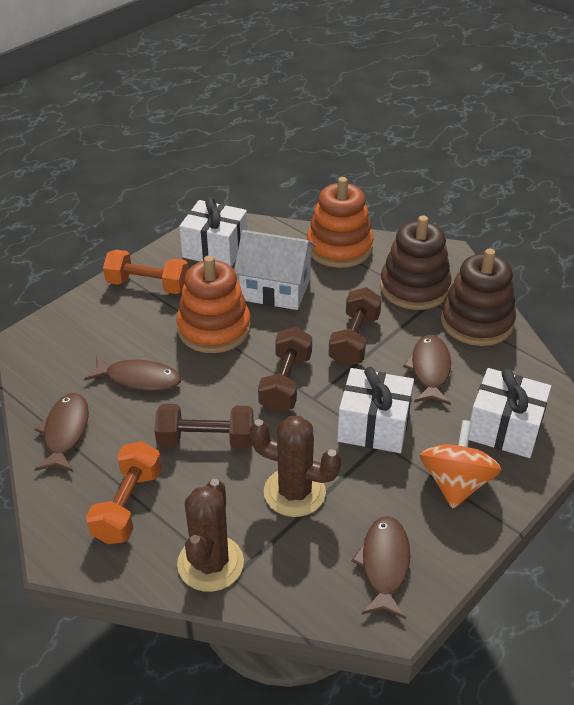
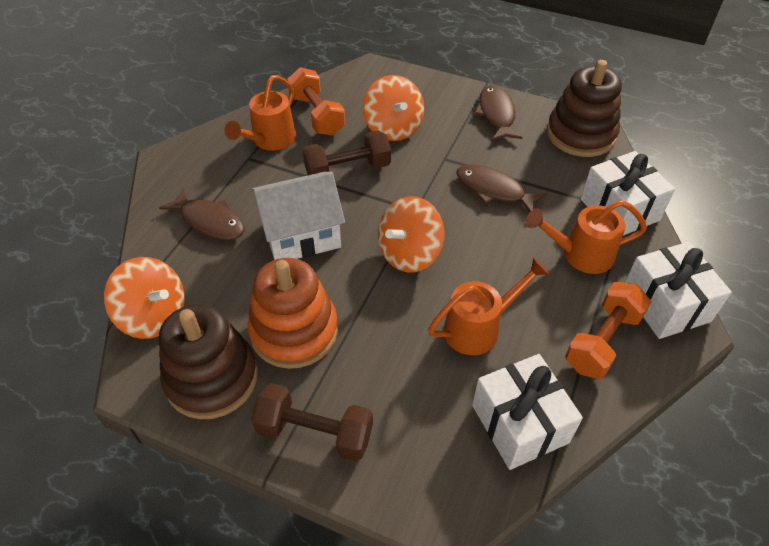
brown cactus: [177,479,244,592] [249,416,341,517] = 2 -> none = 0
brown dumbbell: [155,404,254,449] [258,327,312,413] [328,287,382,366] = 3 -> [251,383,373,461] [302,130,391,175] = 2
brown fish: [34,393,89,472] [84,355,181,391] [351,516,410,619] [403,335,451,405] = 4 -> [159,188,245,240] [456,164,547,213] [474,85,523,141] = 3
orange spinning top: [420,420,501,508] = 1 -> [104,257,185,339] [363,75,425,141] [378,196,445,273] = 3
orange stacking toy: [176,255,251,353] [307,177,374,268] = 2 -> [247,258,338,369] = 1
orange watering can: none = 0 -> [225,75,296,151] [428,257,549,355] [526,200,647,274] = 3

